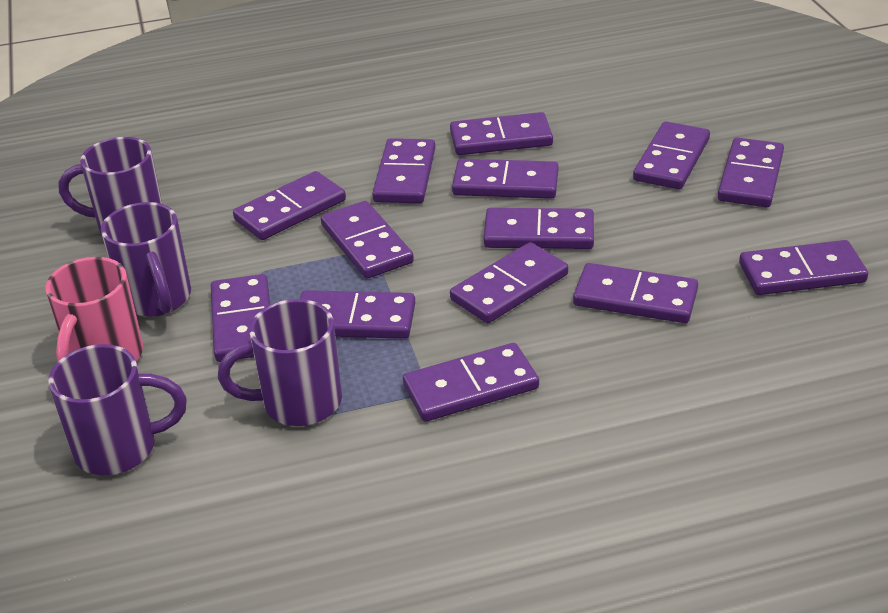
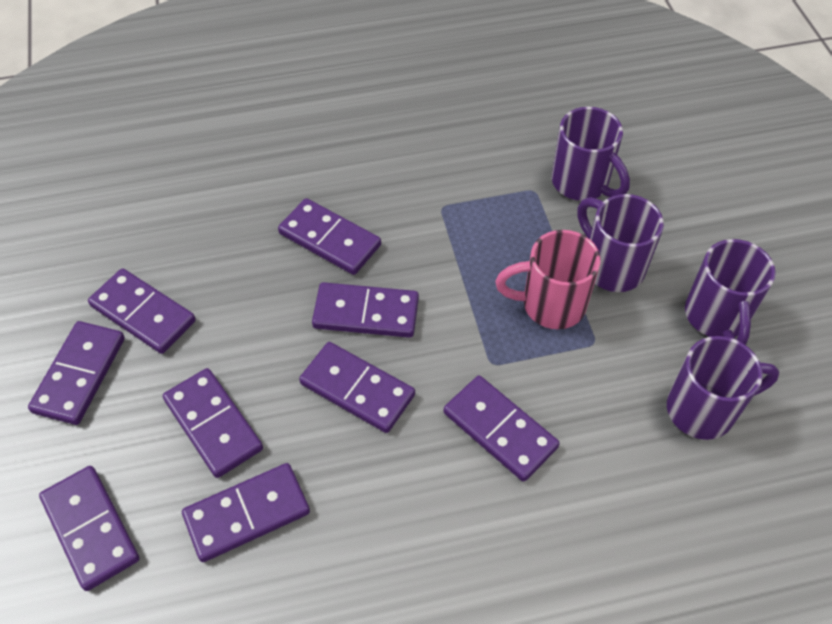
purple domino: [211,274,270,362] [233,171,346,240] [300,290,415,339] [321,201,414,279] [372,138,435,203] [403,343,539,422] [450,112,553,155] [450,242,568,323] [452,159,559,199] [484,208,594,249] [573,263,698,323] [633,121,710,189] [718,137,784,207] [739,240,868,295] = 14 -> [28,321,125,425] [39,466,139,591] [88,268,196,354] [163,368,263,478] [182,463,310,562] [278,198,381,275] [299,342,415,433] [312,282,419,338] [444,376,559,482] = 9

